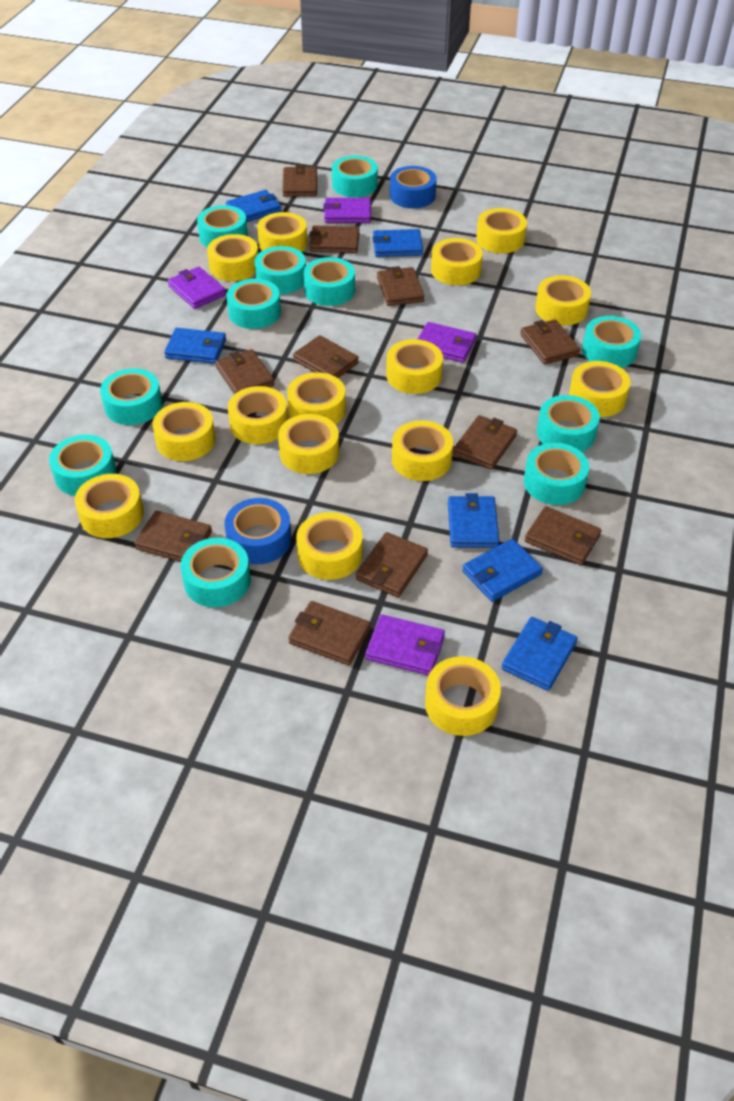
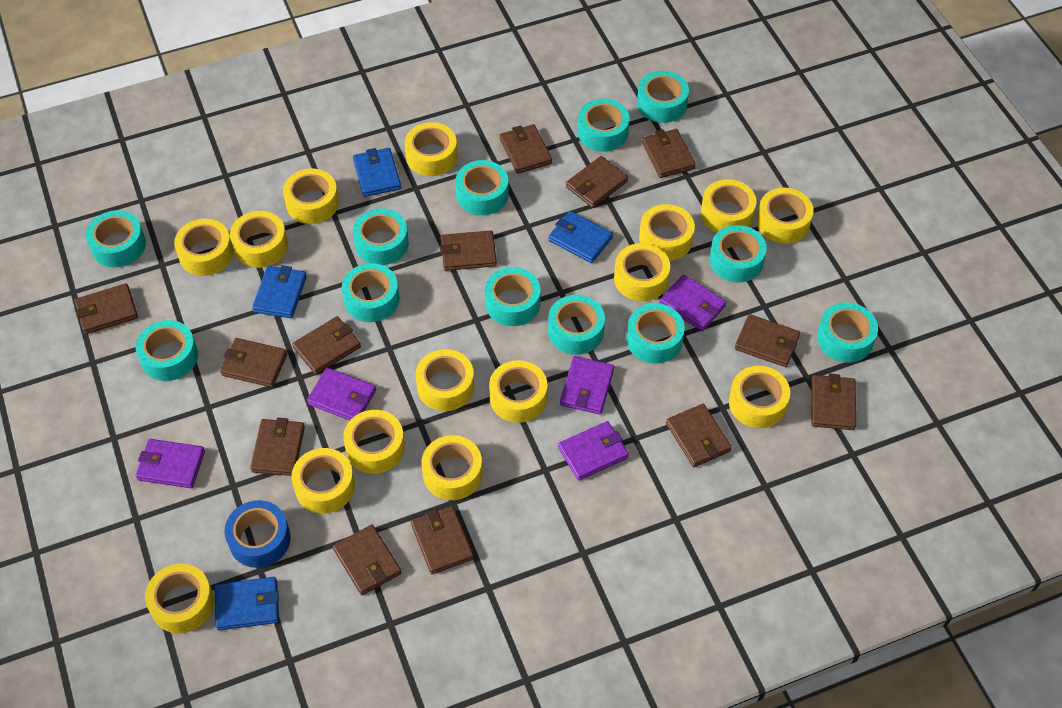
blue tape: [224,498,291,564] [390,166,437,208] = 2 -> [224,500,291,568] = 1
blue wallet: [164,328,226,364] [226,190,282,222] [372,229,423,257] [448,493,499,548] [462,539,543,602] [501,617,578,691] = 6 -> [215,577,279,631] [252,265,307,318] [353,148,401,197] [549,211,613,263] = 4
brown wallet: [134,510,212,562] [215,349,275,394] [282,165,317,197] [288,601,371,665] [293,335,359,378] [309,225,359,253] [356,532,428,597] [377,266,425,306] [453,415,517,470] [520,319,580,365] [525,506,602,565] = 11 -> [75,283,138,334] [220,338,287,387] [250,418,305,476] [292,316,361,375] [333,525,401,595] [411,506,474,574] [440,230,497,271] [500,124,552,174] [566,156,628,208] [642,129,696,178] [666,404,732,467] [735,314,800,367] [811,374,856,430] = 13
purple wallet: [168,267,226,309] [323,198,371,223] [365,614,445,675] [418,322,476,363] = 4 -> [136,439,205,488] [307,368,376,420] [558,421,629,481] [560,356,614,414] [659,275,726,331] = 5
turquoise tape: [49,435,116,496] [100,368,162,425] [180,538,251,607] [197,205,248,247] [226,279,281,329] [254,246,306,294] [303,257,355,306] [332,155,378,197] [524,443,589,505] [537,395,600,452] [582,316,641,368] = 11 -> [86,210,146,267] [136,320,198,381] [342,263,399,322] [353,208,409,265] [455,160,509,215] [485,267,541,326] [548,295,605,355] [578,99,629,152] [627,303,685,364] [637,71,689,123] [709,225,767,283] [817,302,878,363] = 12

